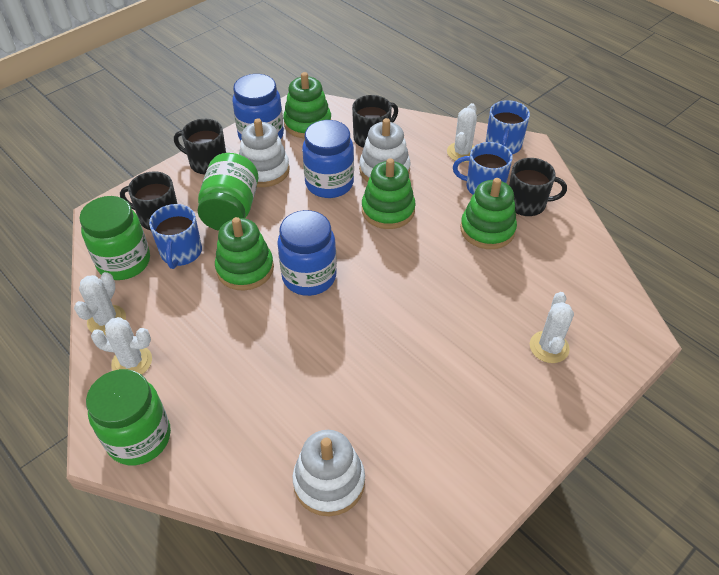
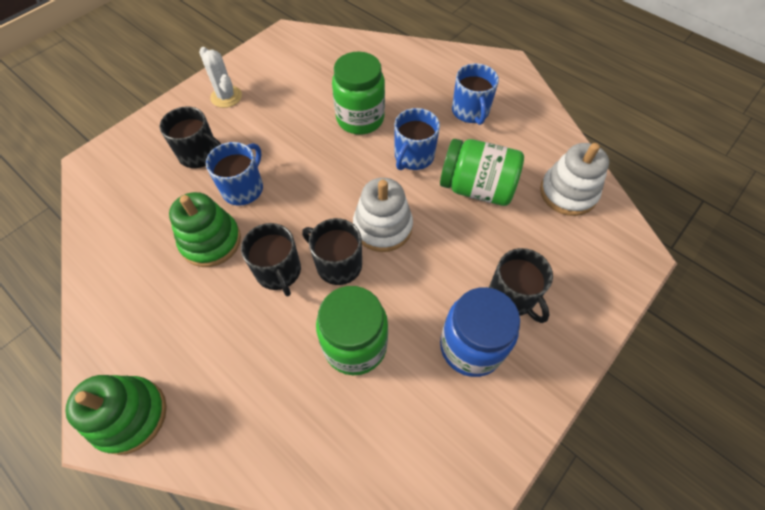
blue jar: [232,74,284,141] [277,210,337,296] [302,120,354,198] = 3 -> [440,287,520,377] = 1
green stacking toy: [215,217,274,291] [283,72,331,138] [362,158,416,229] [460,178,517,249] = 4 -> [65,375,167,455] [169,192,241,267] = 2
white cactus: [74,272,126,335] [91,317,152,375] [447,103,477,162] [530,292,574,363] = 4 -> [199,47,242,108] = 1
white stacking toy: [239,118,290,187] [293,430,365,516] [359,118,411,182] = 3 -> [353,178,413,252] [540,143,609,216] = 2

